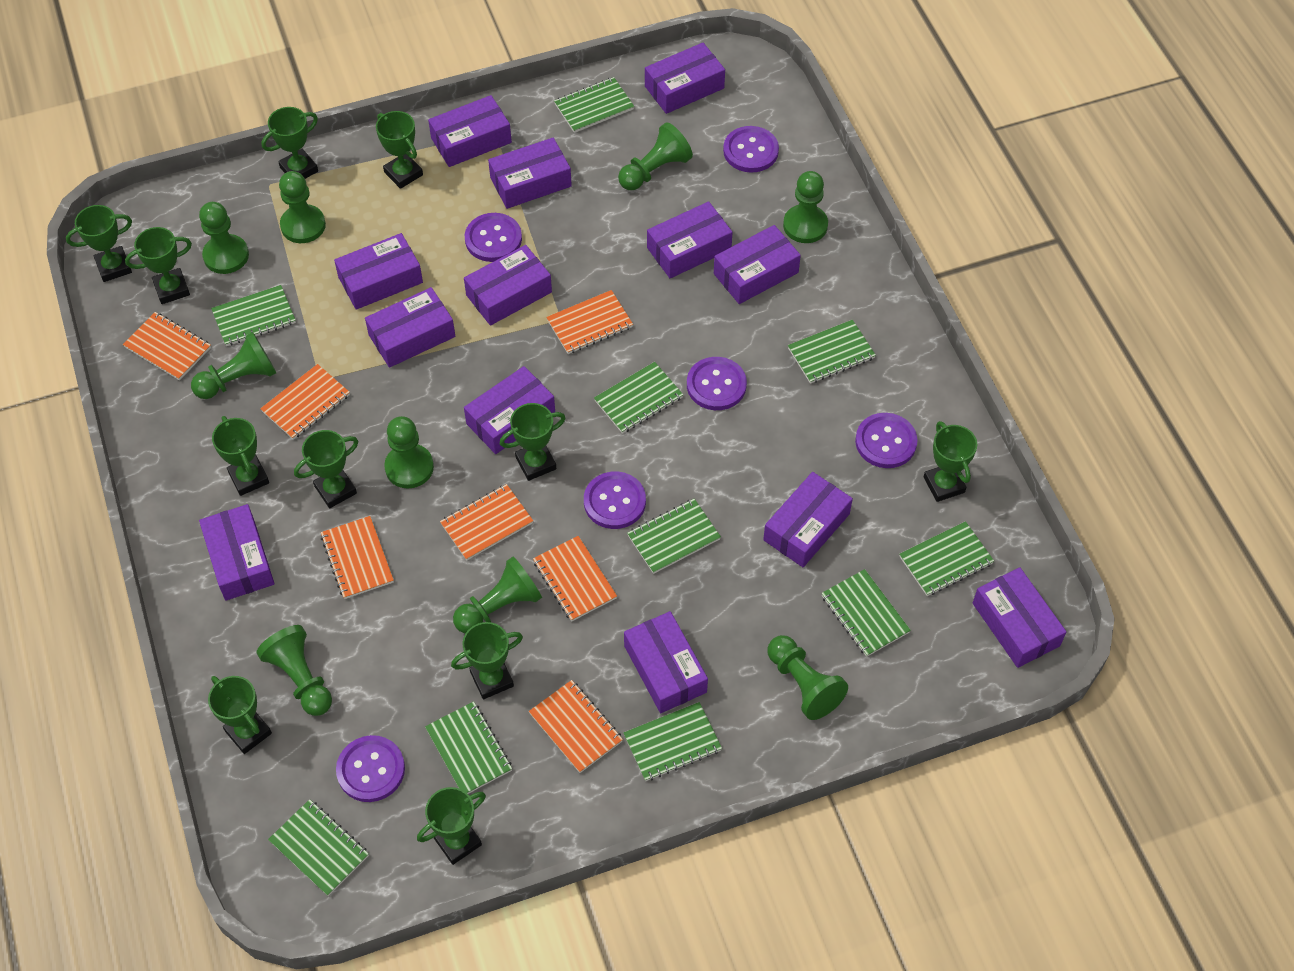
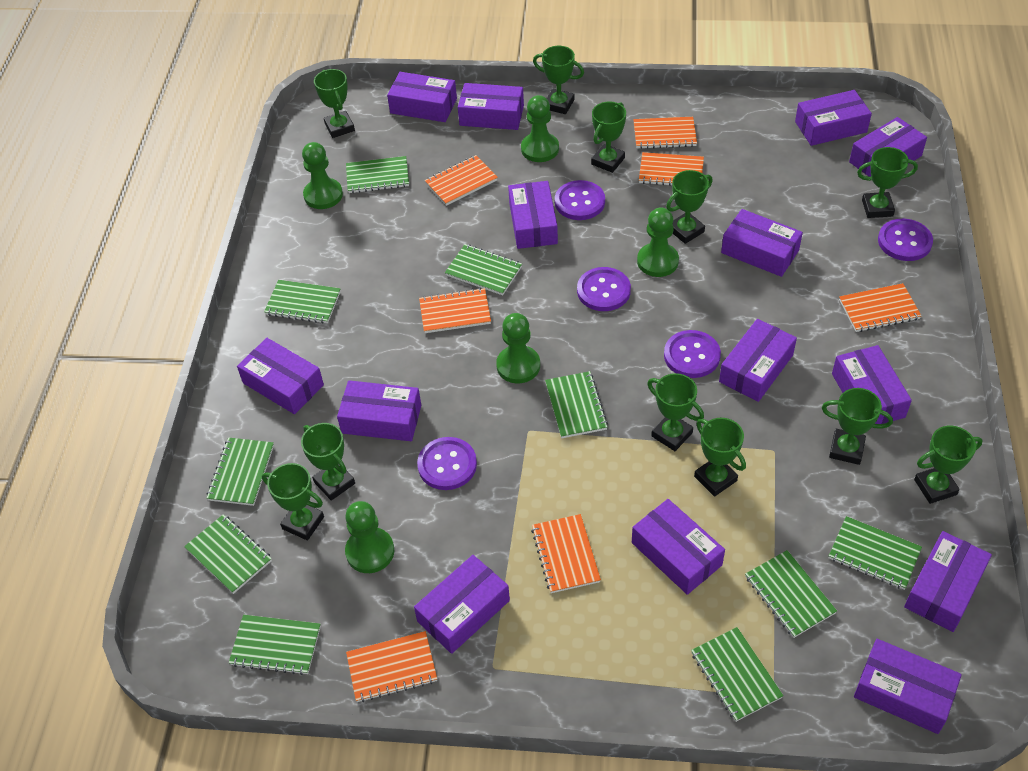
green pawn: [191,332,276,399] [199,202,249,274] [256,625,332,716] [279,171,326,243] [384,416,434,489] [453,557,542,633] [618,122,693,190] [768,635,848,720] [783,171,828,243] = 9 -> [302,142,343,209] [345,501,394,573] [496,313,540,383] [521,95,559,162] [637,207,679,277] = 5
purple box: [199,504,275,601] [334,233,423,310] [365,287,455,368] [428,95,512,167] [464,245,552,326] [464,366,555,454] [488,138,572,209] [624,611,708,713] [645,42,725,114] [647,201,733,278] [714,225,801,304] [763,472,853,567] [973,567,1066,668] = 13 -> [237,338,324,414] [337,380,421,441] [387,72,457,122] [414,555,510,654] [458,83,524,130] [508,181,558,249] [632,499,725,595] [719,319,797,402] [721,209,803,277] [795,90,872,146] [832,345,912,424] [849,117,927,177] [854,639,962,734] [904,531,992,632] = 14
purple button: [336,735,405,802] [465,213,522,262] [584,471,646,529] [687,357,747,410] [723,126,779,173] [855,413,918,468] = 6 -> [417,437,477,490] [555,180,605,220] [577,267,631,311] [664,330,721,378] [878,219,933,261] = 5

